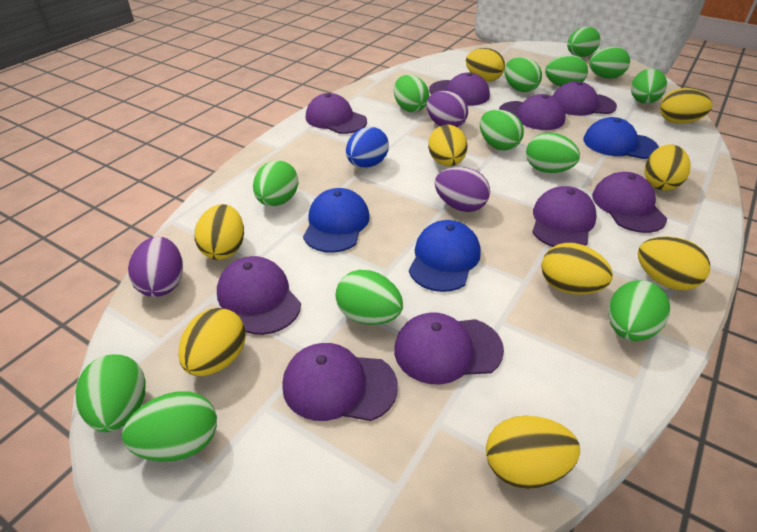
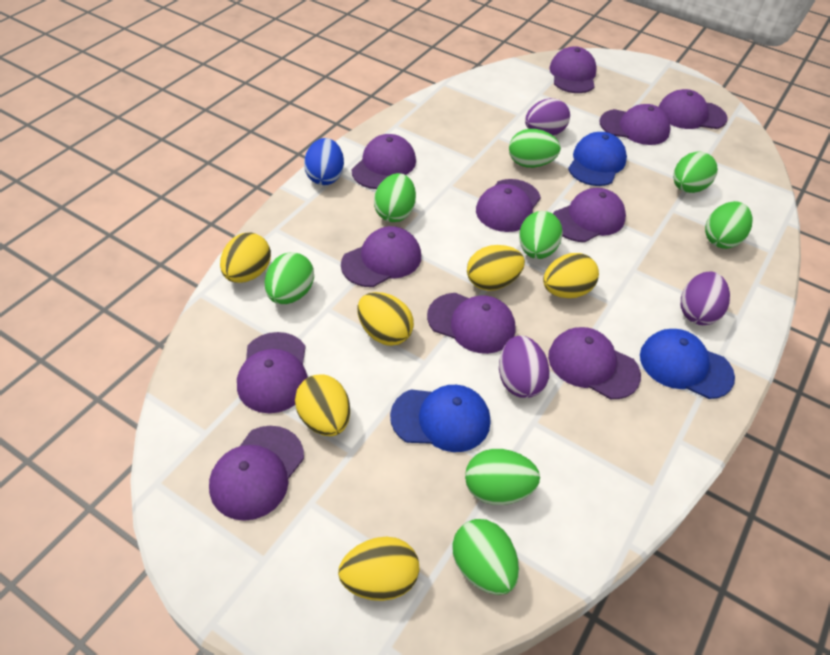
green egg: [75,354,146,432] [122,391,217,462] [253,160,298,206] [336,270,403,325] [394,75,429,112] [480,109,524,151] [505,57,542,92] [526,133,580,173] [545,55,588,87] [567,26,600,57] [589,47,630,79] [608,280,670,341] [631,69,667,104] = 13 -> [265,252,314,304] [374,173,416,222] [452,519,519,595] [465,449,540,505] [509,129,561,168] [519,211,563,259] [673,151,718,193] [705,201,752,249] = 8
purple cap: [217,256,301,335] [282,343,398,421] [306,93,367,134] [394,313,504,384] [429,72,490,106] [499,94,566,130] [532,186,597,247] [553,81,617,116] [592,172,667,233] = 9 -> [209,426,304,521] [237,332,308,413] [341,226,421,287] [352,134,416,189] [427,293,515,354] [476,179,541,232] [548,327,641,399] [549,46,597,93] [553,188,626,242] [600,104,671,145] [659,89,727,129] = 11
yellow egg: [178,308,246,376] [195,204,244,260] [428,125,467,166] [466,48,505,81] [486,416,580,489] [541,243,613,295] [638,236,710,290] [645,144,691,191] [660,88,712,124] = 9 -> [220,232,271,283] [295,374,350,436] [338,537,419,601] [357,292,414,346] [467,245,525,291] [543,253,599,298] = 6

